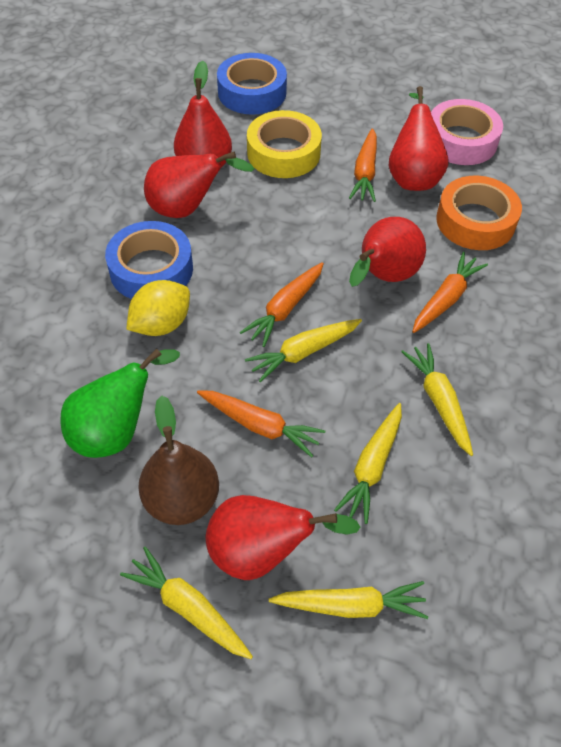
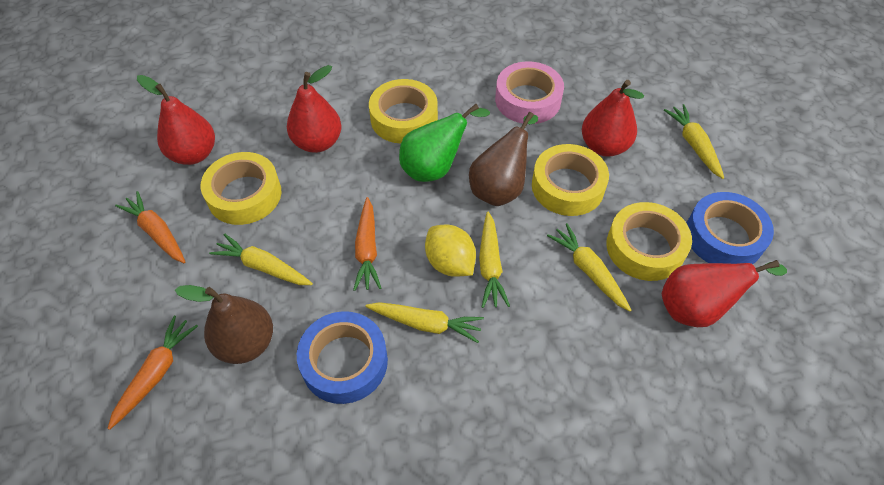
brown pear: [138,395,219,525] = 1 -> [175,285,273,364] [469,112,538,206] = 2
orange carrot: [197,390,325,458] [240,262,324,347] [349,128,377,202] [412,252,488,333] = 4 -> [107,316,198,430] [115,191,186,263] [353,197,381,291] = 3
orange tape: [436,176,522,250] = 1 -> none = 0
red pear: [144,152,254,218] [174,61,232,168] [206,495,360,580] [349,217,426,287] [389,86,448,191] = 5 -> [137,75,215,165] [287,65,342,153] [582,80,644,157] [662,260,787,327] = 4
yellow tape: [247,110,322,178] = 1 -> [201,152,282,225] [369,79,438,144] [532,144,609,216] [606,202,692,281] = 4

